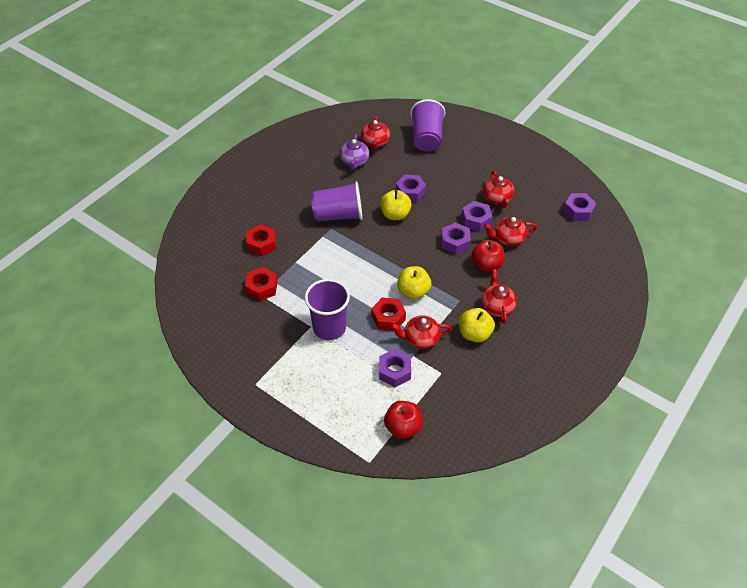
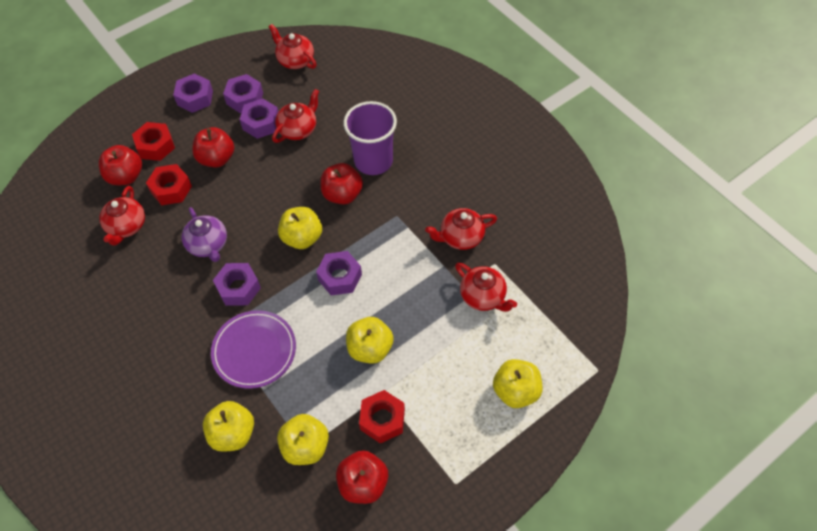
purple cup: [305,279,350,340] [311,182,362,221] [410,99,445,152] = 3 -> [343,101,397,175] = 1
purple plate: none = 0 -> [211,310,296,389] = 1
red apple: [384,401,423,439] [471,240,504,272] = 2 -> [99,145,142,185] [192,127,234,168] [321,163,363,204] [336,450,388,504] = 4
yellow apple: [380,190,412,220] [397,266,431,299] [459,308,495,342] = 3 -> [203,401,254,452] [277,414,329,465] [278,207,322,249] [346,317,394,364] [493,359,543,408] = 5

